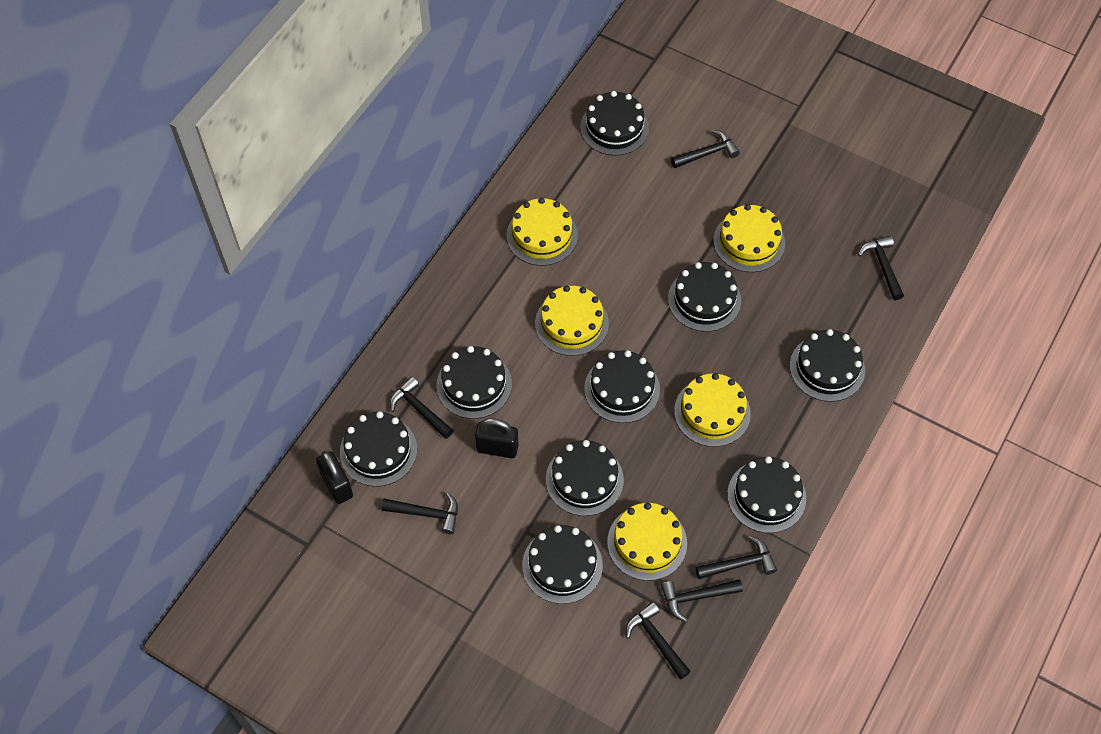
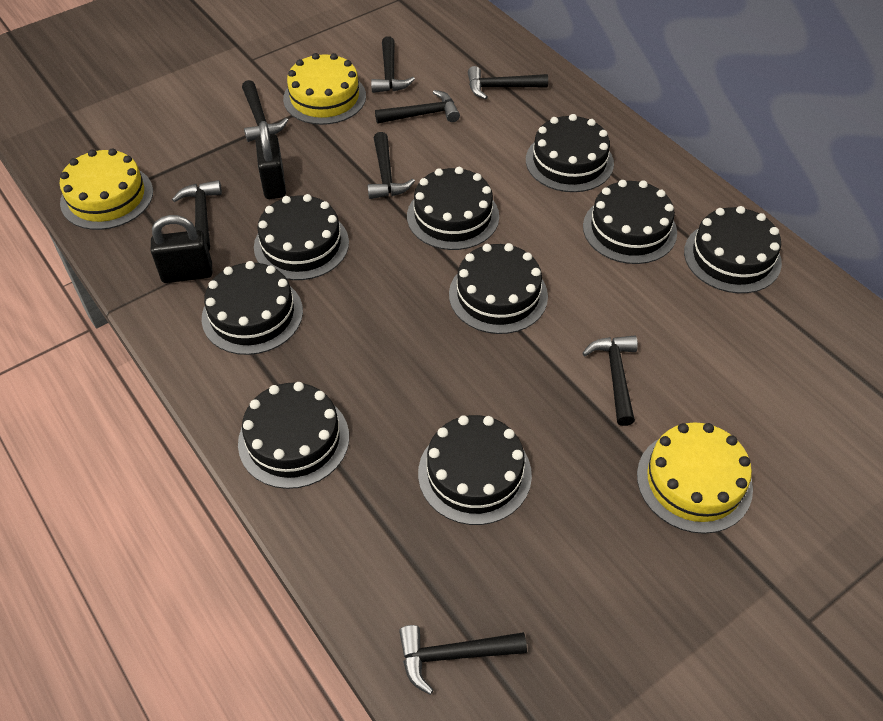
black hammer: [382,492,458,534] [390,377,453,439] [626,602,691,679] [661,579,743,622] [671,130,740,168] [696,536,777,579] [858,236,904,301] = 7 -> [172,180,222,250] [242,80,288,142] [368,132,415,199] [371,36,415,93] [375,90,460,124] [399,625,527,695] [468,66,548,99] [582,336,638,426] = 8
yellow cake: [506,198,578,266] [535,285,609,356] [607,502,687,581] [674,373,751,447] [713,204,785,272] = 5 -> [60,148,153,230] [283,53,366,125] [637,422,753,534] = 3

